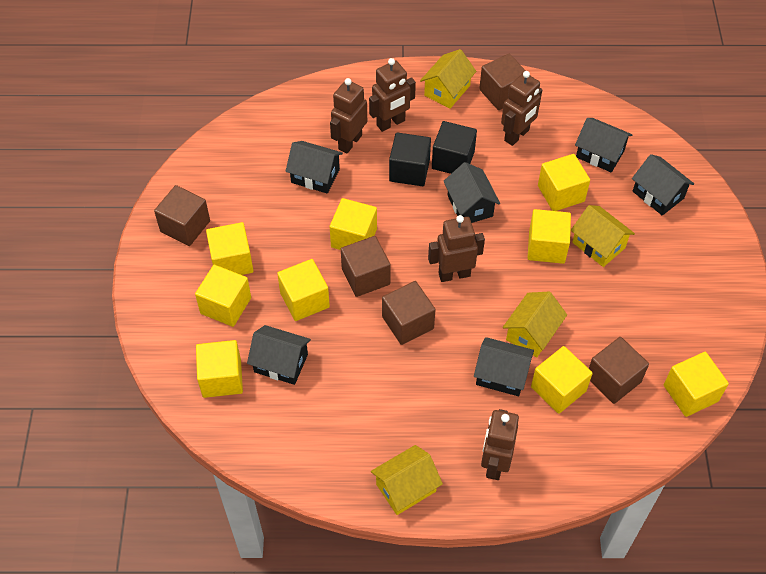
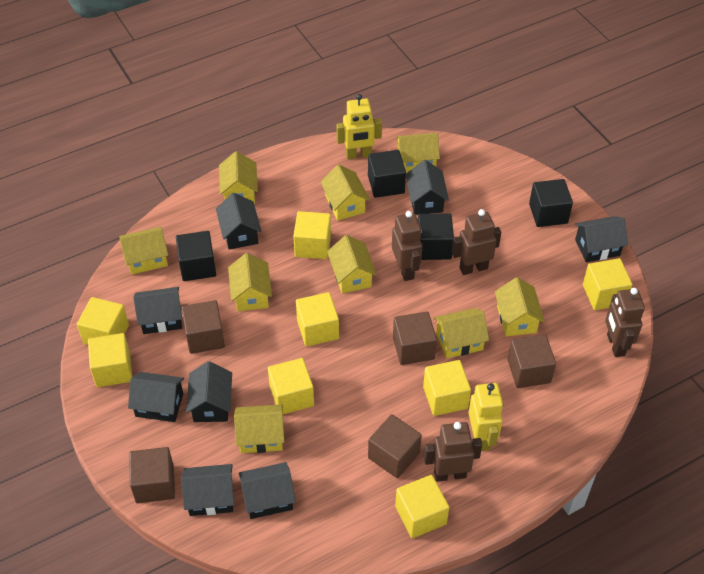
black cube: [389,133,431,186] [432,121,477,174] = 2 -> [176,231,216,281] [368,150,406,198] [418,213,454,260] [529,179,573,227] = 4
black house: [247,325,311,385] [285,141,343,194] [443,162,500,223] [474,337,534,396] [575,118,632,172] [632,154,694,216] = 6 -> [128,372,184,422] [134,287,182,334] [181,464,234,516] [186,361,232,422] [216,193,261,250] [239,462,296,519] [406,160,449,215] [575,216,628,262] = 8
brown robot: [330,78,367,153] [369,58,416,132] [428,215,485,282] [481,409,519,480] [501,71,542,146] = 5 -> [392,211,422,281] [424,422,482,482] [452,209,501,275] [605,288,645,357] = 4
yellow cube: [195,265,251,327] [196,340,243,398] [206,222,253,275] [277,259,330,321] [330,198,377,250] [528,209,571,264] [531,346,593,414] [538,154,590,211] [664,352,729,417] = 9 -> [77,297,129,345] [88,333,132,387] [268,358,314,414] [293,211,331,259] [296,292,339,347] [395,475,449,538] [423,360,471,416] [583,258,632,310] = 8
yellow house: [371,445,443,515] [420,49,476,109] [503,292,567,357] [571,205,635,267] = 4 -> [119,227,168,275] [219,151,258,204] [228,253,272,311] [234,404,284,453] [321,164,370,221] [327,235,377,294] [395,133,440,173] [434,308,489,359] [495,277,545,337] = 9
yellow robot: none = 0 -> [336,94,382,160] [468,383,503,451] = 2

